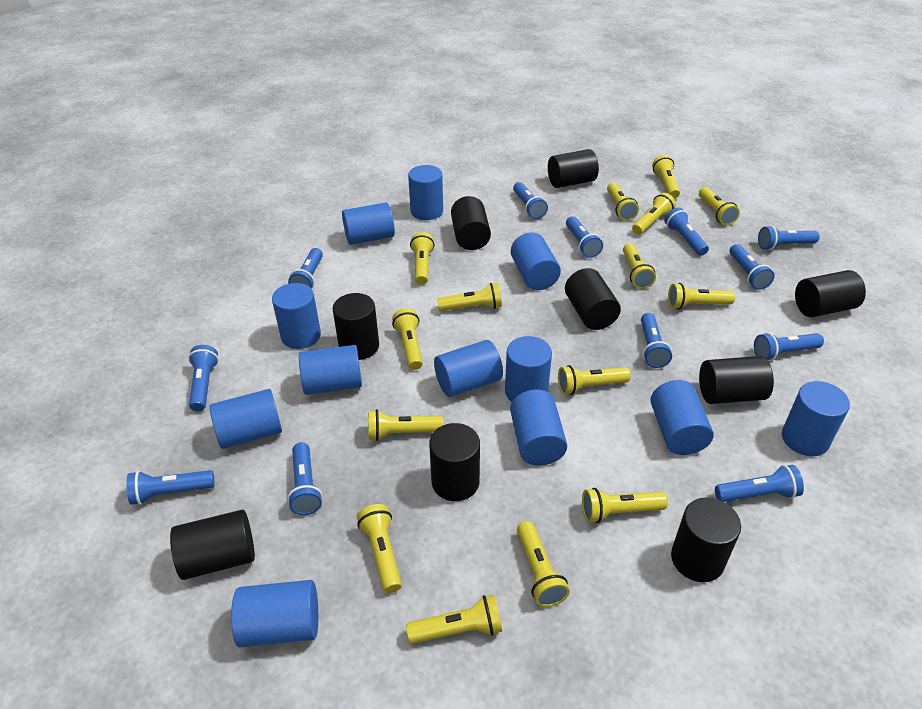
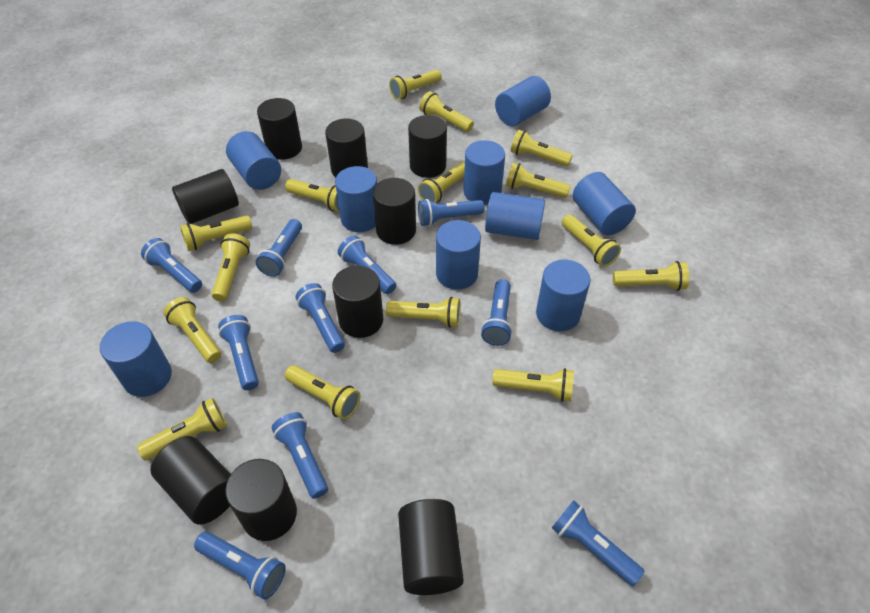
blue cylinder: [209,389,282,449] [231,580,318,648] [272,283,321,349] [299,345,362,395] [342,203,395,245] [408,165,443,220] [434,340,503,397] [505,336,552,402] [510,389,567,466] [511,232,561,290] [650,380,714,455] [782,381,850,456] = 12 -> [100,321,172,397] [226,131,281,190] [335,166,377,232] [436,220,481,290] [464,140,505,205] [485,192,545,240] [495,76,551,127] [536,260,590,331] [573,172,636,235] = 9
blue flashlight: [126,470,214,505] [188,345,219,412] [287,442,322,515] [288,248,323,289] [513,182,548,219] [566,216,603,258] [641,313,672,368] [664,207,709,256] [715,465,804,502] [730,244,775,290] [754,333,824,361] [758,226,820,250] = 12 -> [141,238,202,293] [194,532,286,600] [218,315,259,390] [256,219,302,277] [272,412,328,499] [295,283,345,353] [338,235,397,294] [418,199,484,226] [481,279,513,346] [552,500,645,586] = 10

